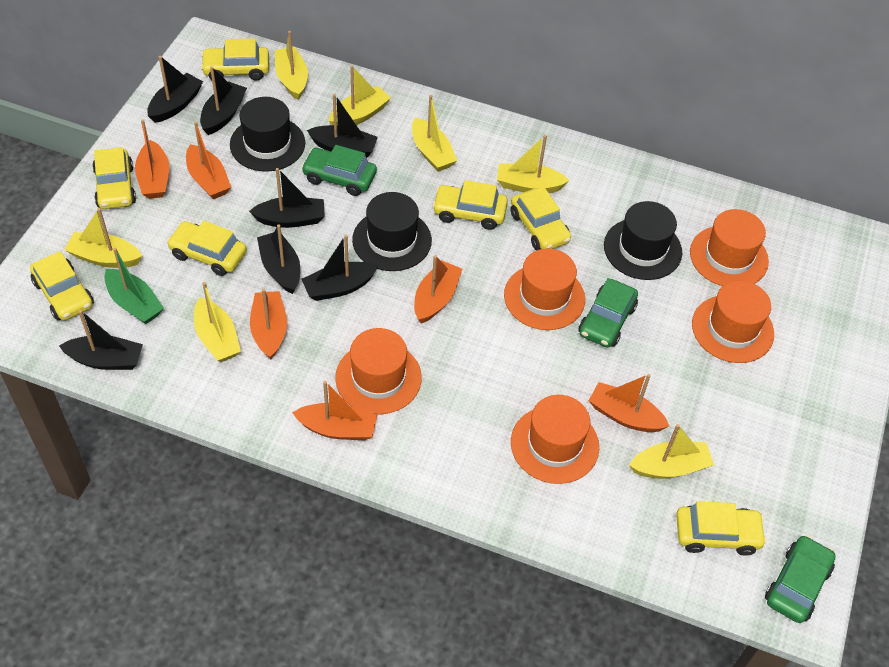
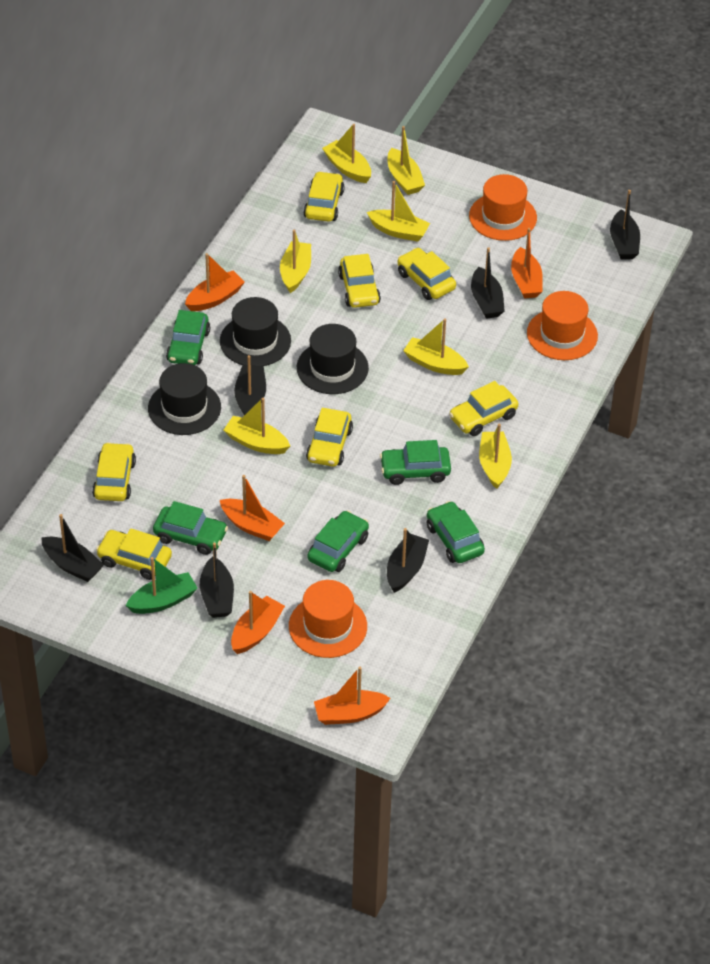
black boat: [59,310,143,370] [147,56,203,123] [200,67,247,135] [249,168,325,228] [257,224,300,294] [302,235,378,301] [307,94,378,158] = 7 -> [41,514,104,582] [200,543,234,618] [234,355,266,415] [387,528,429,593] [471,247,505,319] [610,190,640,260] = 6
green car: [301,145,377,196] [578,278,638,347] [765,535,836,623] = 3 -> [153,501,228,555] [166,310,210,365] [308,511,369,572] [380,440,451,485] [427,501,485,563] = 5
orange boat: [135,119,169,199] [186,122,231,199] [250,289,287,359] [292,381,377,440] [414,255,462,323] [588,374,669,432] = 6 -> [185,253,245,311] [220,475,285,541] [231,591,285,654] [314,667,390,725] [511,228,543,299] = 5
orange hat: [335,328,422,414] [504,249,585,330] [511,395,599,484] [690,209,769,286] [692,281,774,363] = 5 -> [289,580,367,658] [469,174,537,241] [527,291,598,360] = 3

